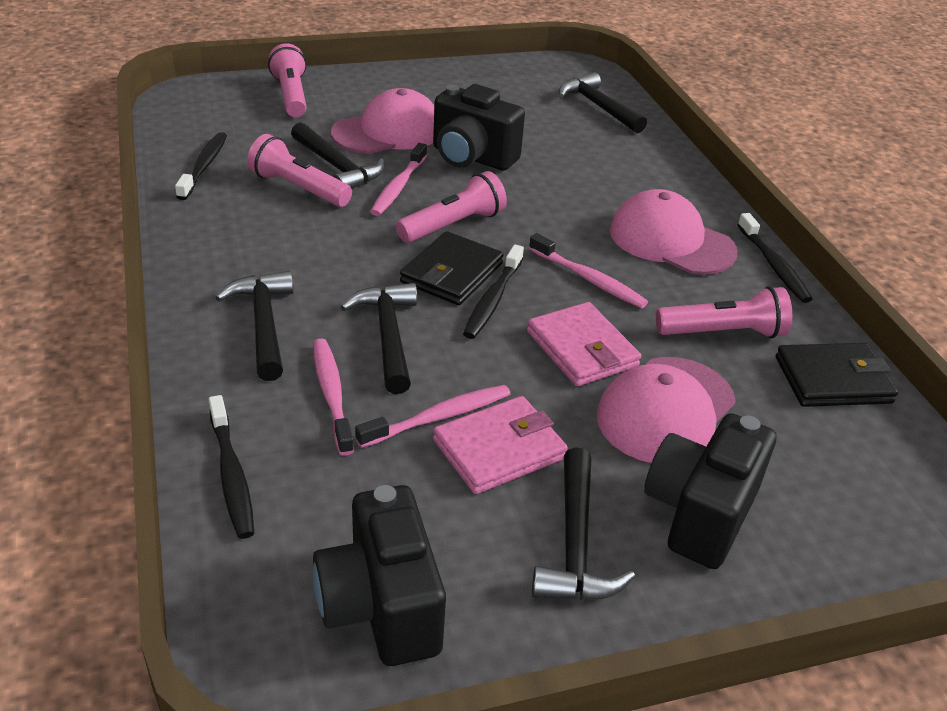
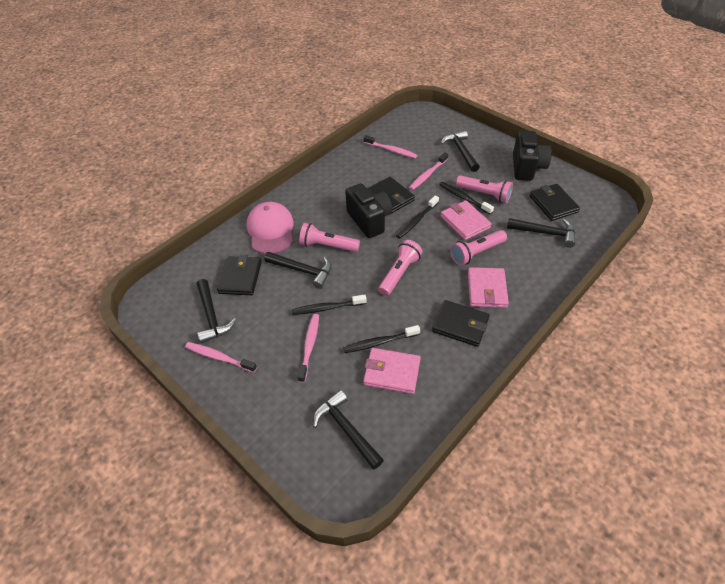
black camera: [313,485,446,666] [433,84,525,171] [644,413,776,569] = 3 -> [345,183,392,238] [513,131,552,181] = 2
black wallet: [400,231,503,305] [776,343,898,407] = 2 -> [217,255,262,295] [368,177,415,214] [432,300,490,347] [530,184,580,221] = 4
pink cap: [331,88,434,154] [596,357,736,463] [610,189,738,275] = 3 -> [246,202,294,254] = 1
pink wallet: [433,396,568,494] [527,302,641,386] = 2 -> [363,348,421,394] [440,200,492,240] [468,267,509,308] = 3

